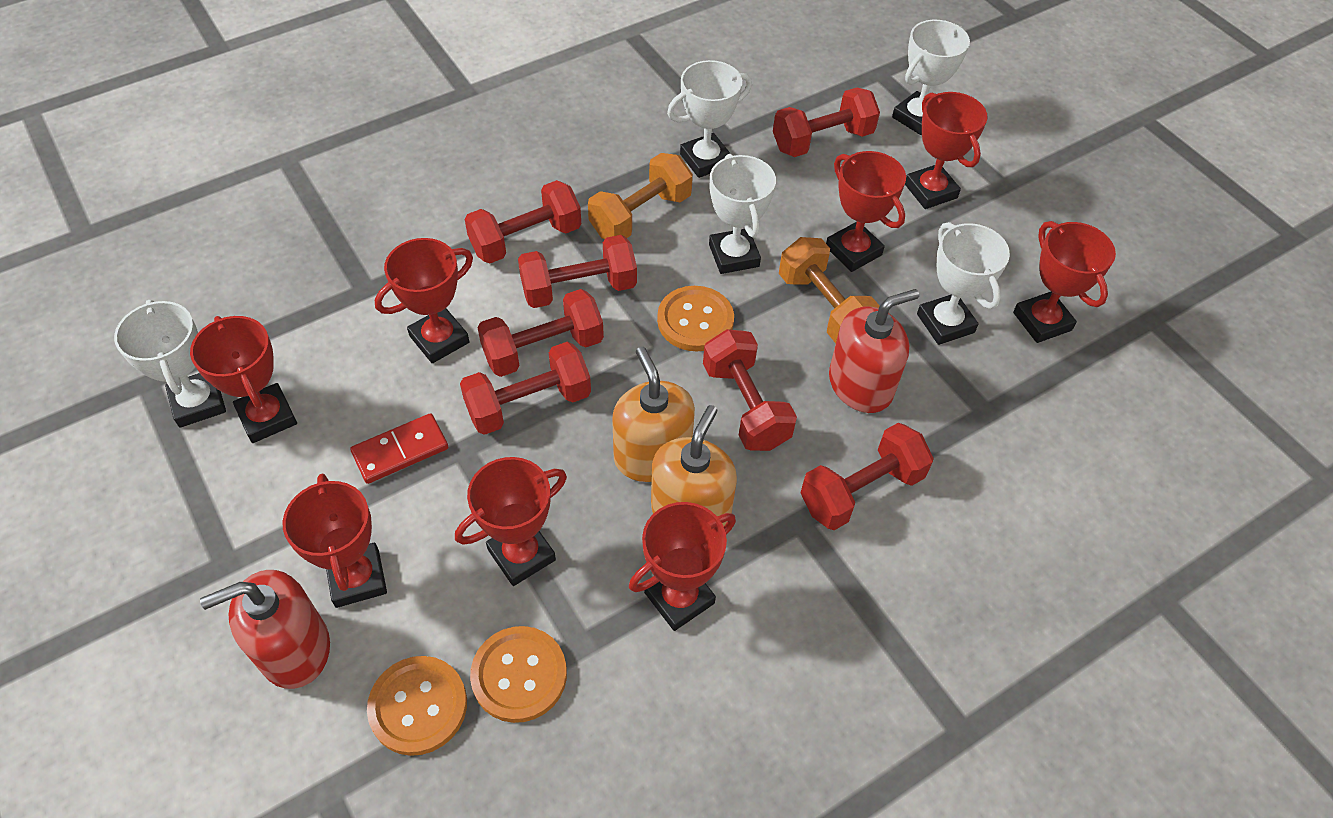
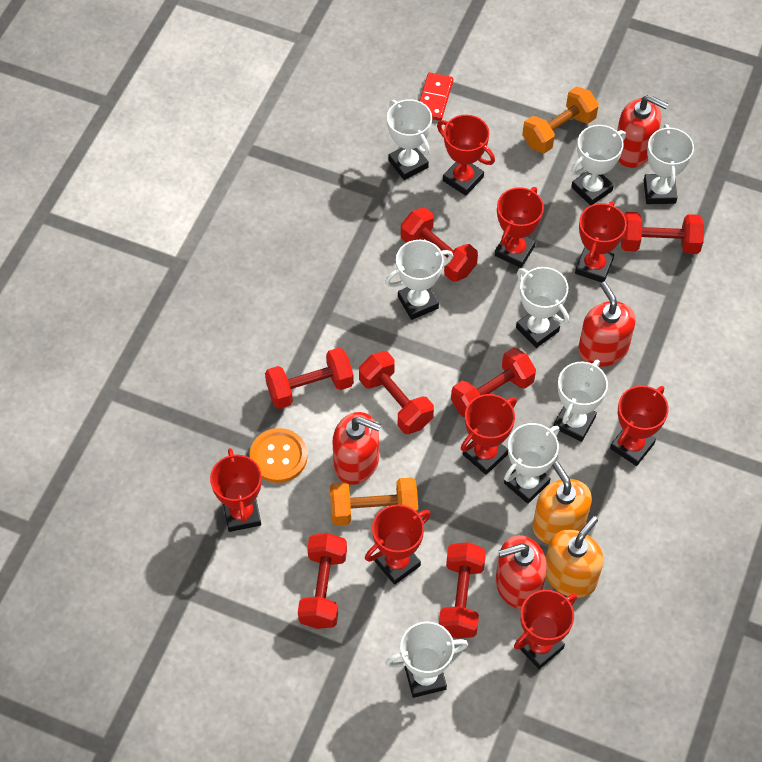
orange button: [367,656,467,756] [470,626,567,723] [657,286,734,351] = 3 -> [249,428,308,483] = 1
red soap dispenser: [200,570,330,689] [829,289,919,413] = 2 -> [332,412,381,485] [496,535,547,609] [578,281,636,367] [617,95,668,168] = 4
white trophy: [114,300,226,428] [667,60,752,178] [709,154,776,274] [892,20,970,135] [917,222,1010,345] = 5 -> [385,240,453,320] [385,621,468,698] [387,99,432,180] [504,423,559,504] [516,267,569,348] [554,360,608,442] [571,125,626,206] [644,124,694,204] = 8

